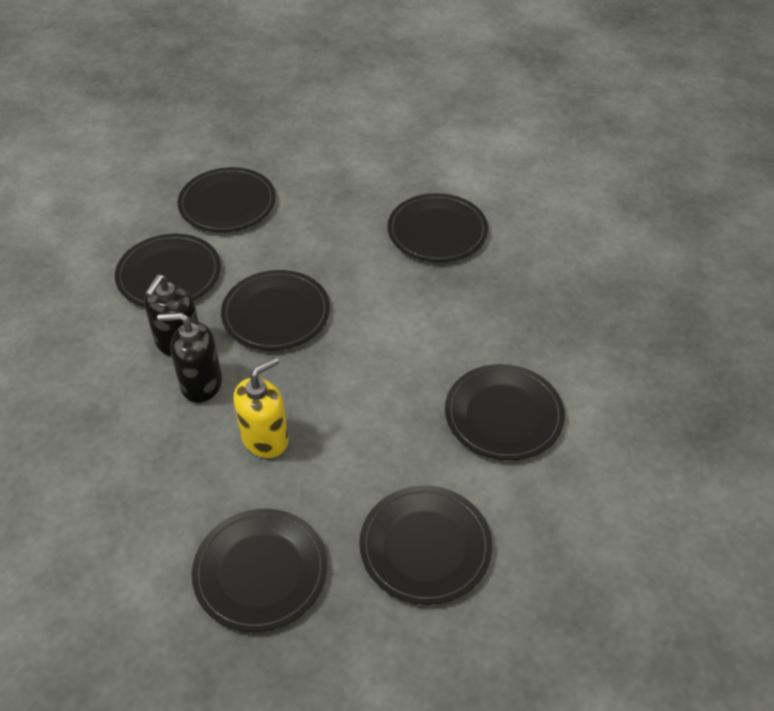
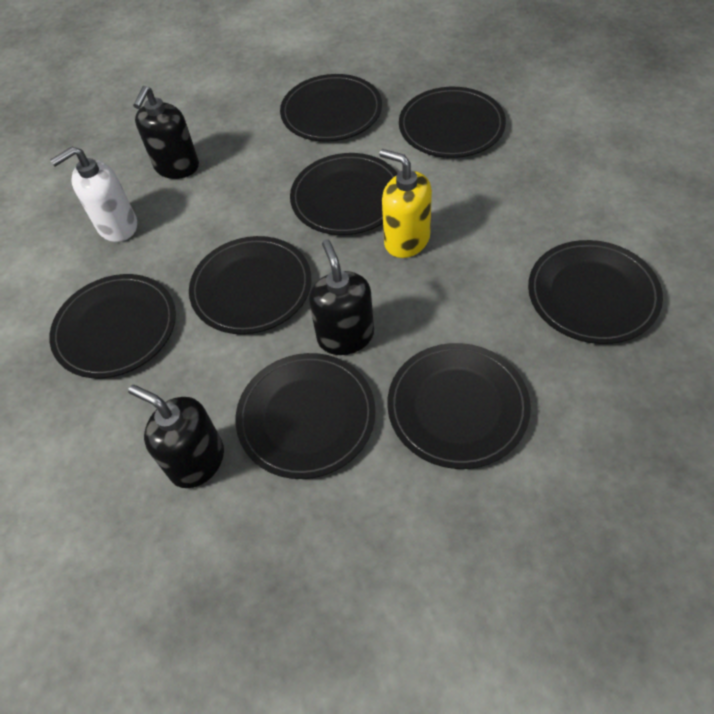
black plate: [115,234,221,306] [178,167,276,232] [192,509,327,632] [221,270,330,350] [359,486,492,605] [387,193,488,262] [445,364,565,461] = 7 -> [49,274,176,378] [189,236,311,334] [235,353,376,479] [280,74,382,142] [290,153,398,235] [387,343,531,469] [399,87,506,158] [528,240,663,344] = 8
black soap dispenser: [144,275,198,357] [157,312,222,403] = 2 -> [128,385,224,488] [133,86,199,179] [309,240,374,355] = 3
white soap dispenser: none = 0 -> [50,146,137,242] = 1

